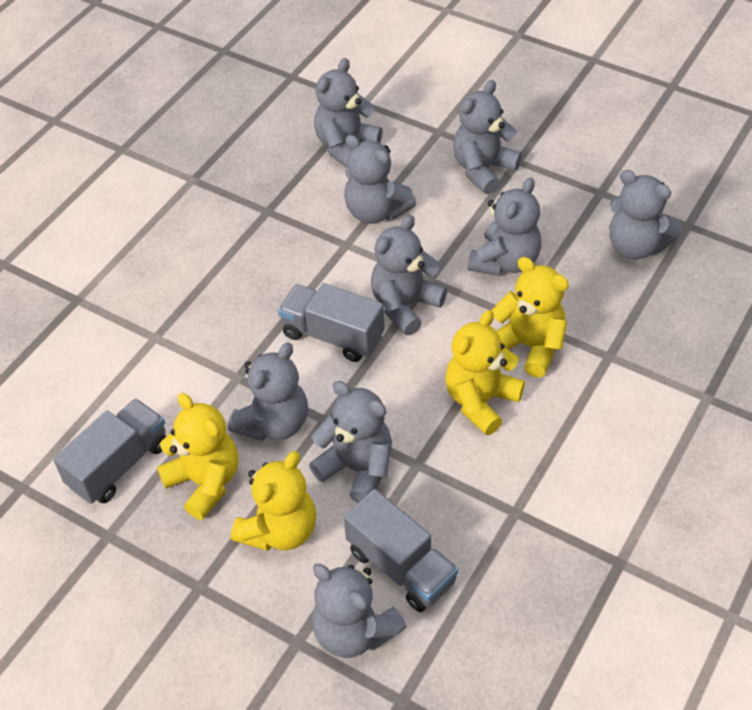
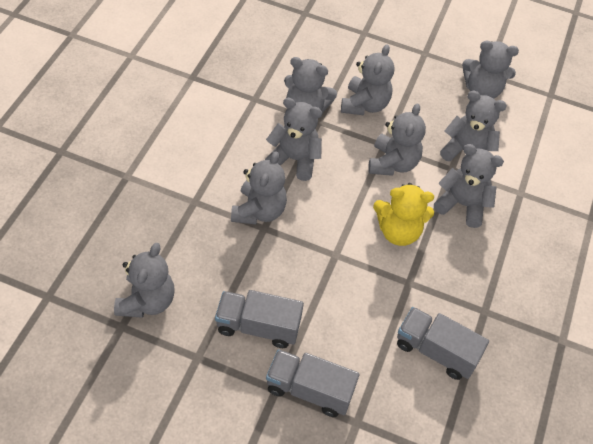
yellow teddy bear: [157,393,238,520] [231,451,316,551] [445,310,525,435] [491,257,569,378] = 4 -> [373,183,434,246] = 1

